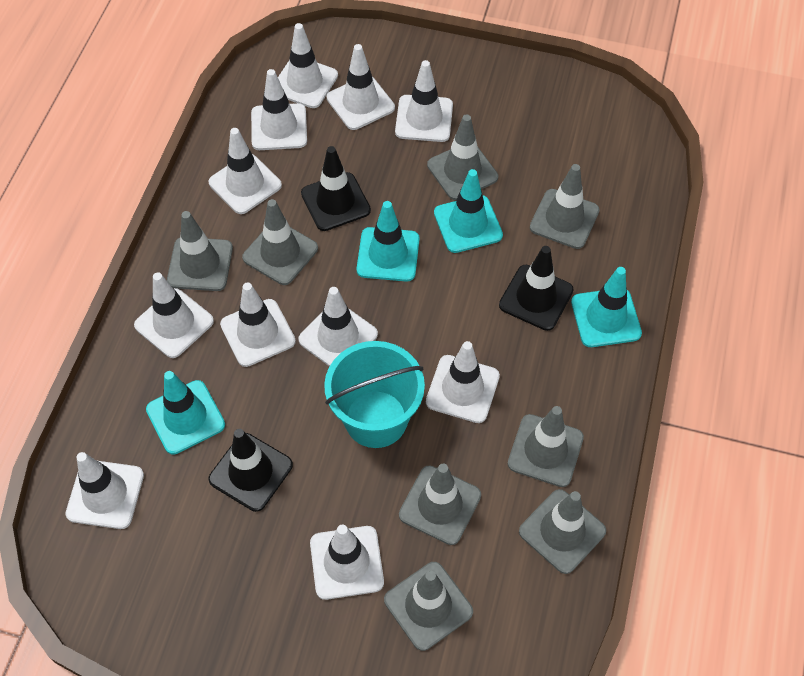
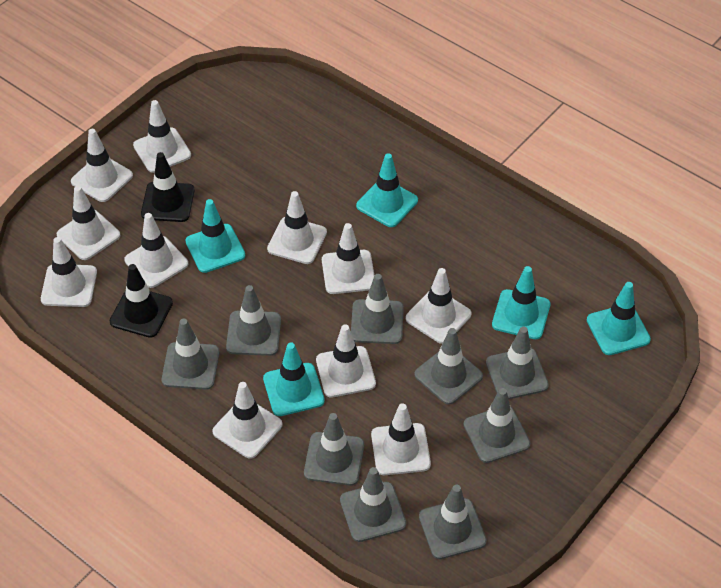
black traffic cone: [209,429,293,512] [301,146,371,231] [499,246,574,331] = 3 -> [110,264,173,338] [141,152,194,222] = 2
grey traffic cone: [167,211,233,291] [242,199,318,285] [384,562,473,651] [399,464,481,545] [427,114,498,200] [508,406,584,487] [519,489,606,574] [530,164,600,249] = 8 -> [162,318,220,390] [226,285,281,356] [304,413,364,486] [340,467,406,542] [351,274,404,344] [414,328,483,405] [419,485,487,559] [464,388,530,463] [486,327,549,399] = 9
turquoise bucket: [324,341,425,448] = 1 -> none = 0
turquoise traffic cone: [146,371,225,455] [356,201,420,282] [434,169,503,253] [571,267,642,347] = 4 -> [185,199,245,273] [263,343,325,416] [356,153,418,227] [492,266,550,339] [587,282,651,355] = 5

